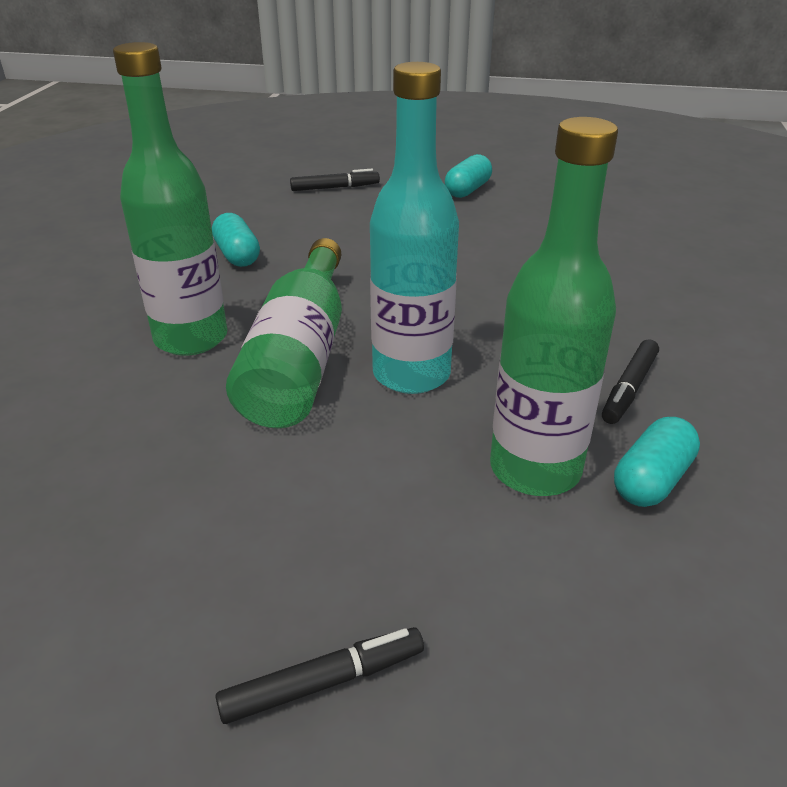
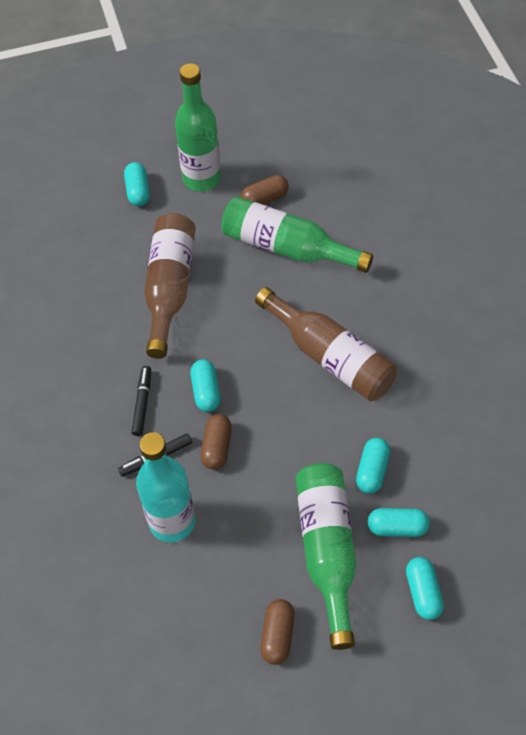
black marker: [216,627,424,724] [290,169,380,191] [602,339,659,424] = 3 -> [118,433,192,477] [131,366,151,436] = 2
brown bottle: none = 0 -> [144,213,196,359] [255,287,397,401] = 2
brown capsule: none = 0 -> [201,414,232,469] [241,175,289,205] [260,599,295,665] = 3
turquoise capsule: [212,213,260,267] [445,154,492,198] [614,417,700,507] = 3 -> [124,162,150,206] [191,359,221,412] [356,438,390,494] [368,508,430,537] [406,557,444,620] = 5

